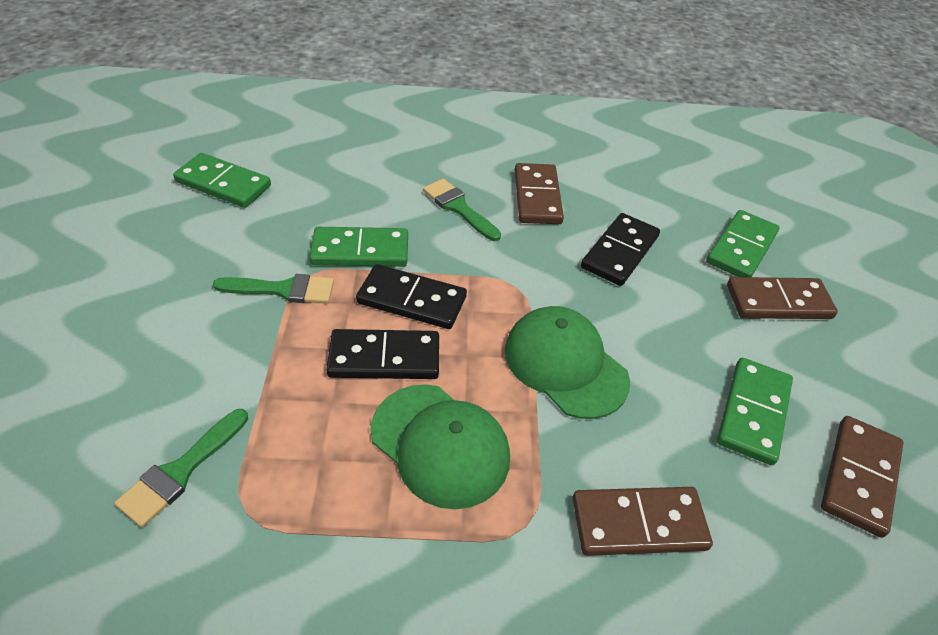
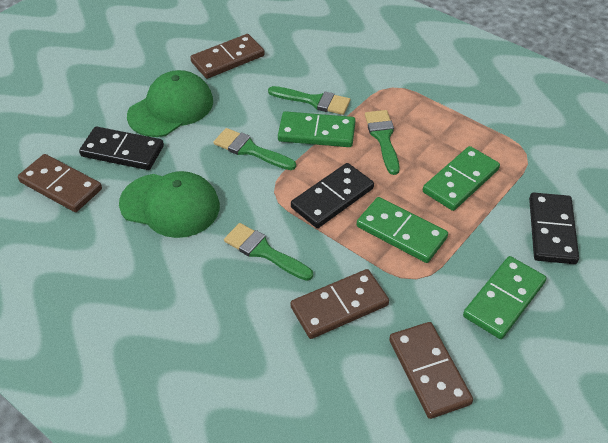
green brush: [114,409,248,527] [213,274,334,303] [423,178,501,241] = 3 -> [213,128,296,170] [224,223,313,281] [268,86,350,115] [365,110,400,175] = 4

